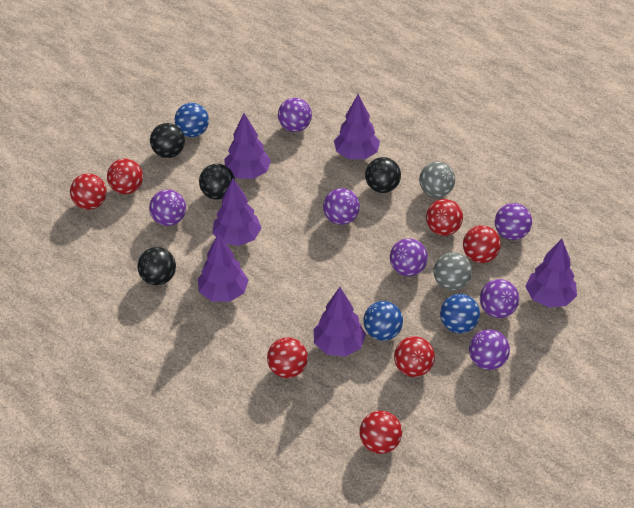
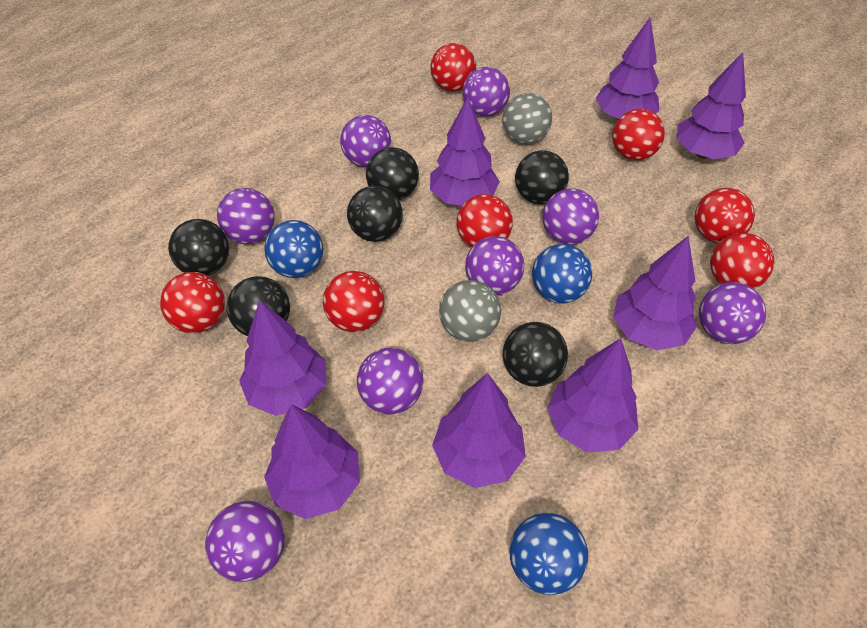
black ball: [137,247,176,285] [150,123,185,158] [199,164,235,200] [365,157,401,193] = 4 -> [168,219,229,276] [226,276,290,336] [347,186,403,242] [366,147,419,200] [503,322,568,387] [515,150,569,205] = 6
purple ball: [149,190,186,226] [278,98,312,132] [323,188,360,225] [390,238,428,276] [469,329,510,370] [480,279,519,318] [495,203,532,240] = 7 -> [205,501,285,582] [217,188,275,244] [340,115,391,167] [357,348,424,415] [462,67,510,117] [465,236,524,295] [542,188,599,245] [699,282,766,344] = 8
purple tree: [198,234,249,302] [212,178,262,246] [224,113,271,179] [313,287,366,357] [334,94,380,159] [525,239,577,308] = 6 -> [239,300,326,416] [264,404,360,519] [430,97,500,206] [432,373,526,488] [547,338,638,452] [596,18,659,120] [613,236,697,350] [676,52,746,159] = 8

